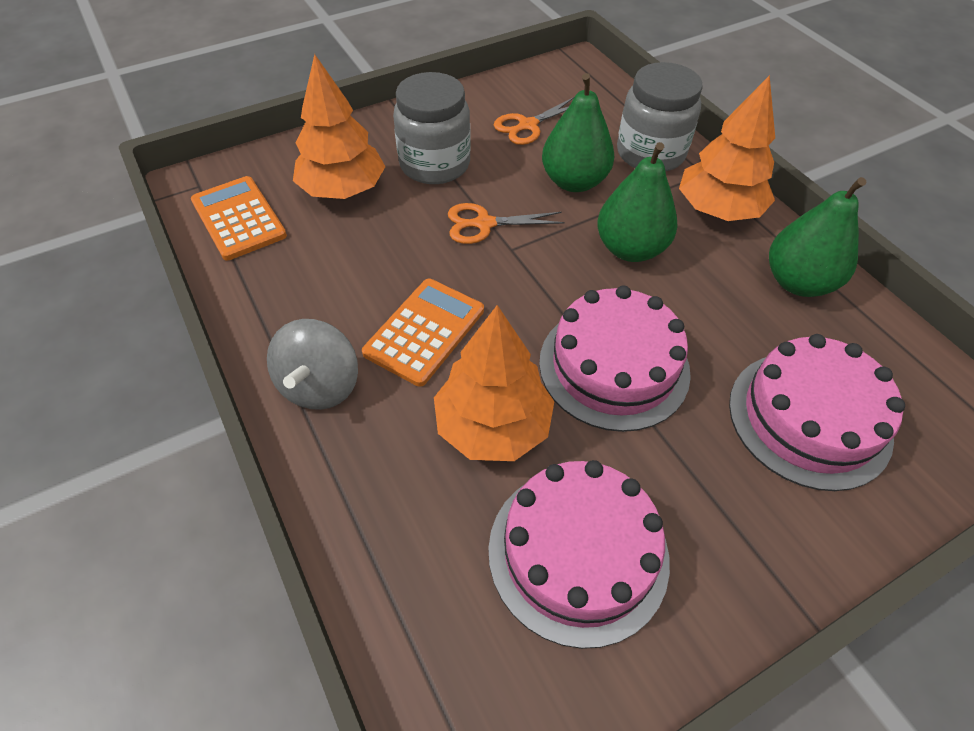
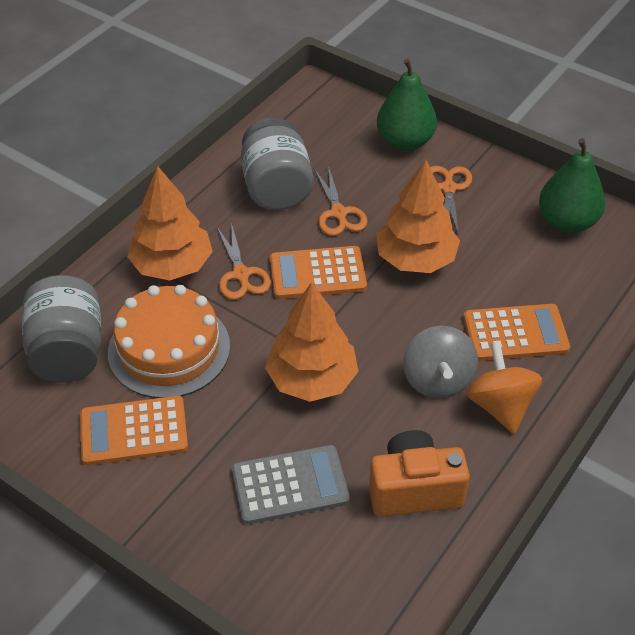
green pear: [542,73,614,192] [597,142,678,262] [769,177,867,297] = 3 -> [377,59,437,151] [539,138,605,233] = 2
grey calculator: none = 0 -> [232,445,350,524] = 1
orange cake: none = 0 -> [108,285,230,398] = 1
orange calculator: [191,176,287,260] [362,279,484,387] = 2 -> [80,396,188,465] [270,246,367,299] [463,304,570,361] = 3
orange camera: none = 0 -> [369,430,470,517] = 1
orange scissors: [448,203,565,244] [494,97,574,145] = 2 -> [217,223,271,300] [314,166,367,236] [430,166,472,236] = 3
orange spinning top: none = 0 -> [466,342,542,434] = 1
pink cake: [488,460,670,649] [539,286,691,432] [729,334,905,491] = 3 -> none = 0

